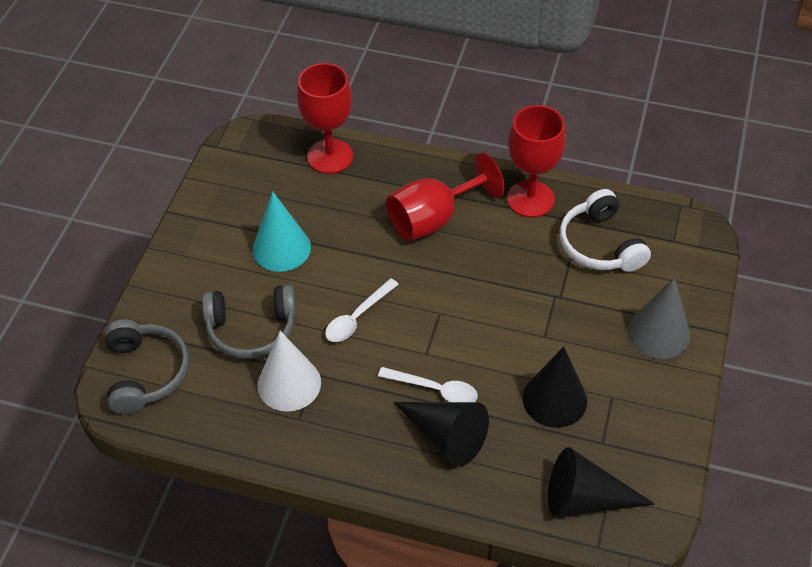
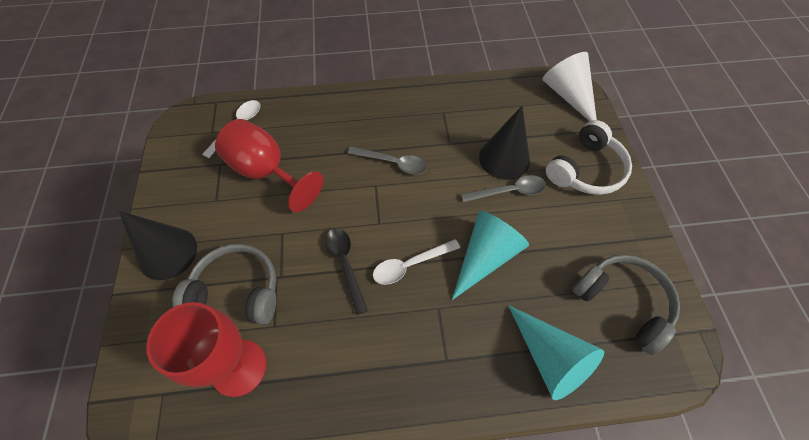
black cone: [394,402,489,467] [523,346,587,428] [548,447,655,516] = 3 -> [119,211,197,280] [479,106,530,180] = 2
black spoon: none = 0 -> [325,228,368,315] = 1
grey cone: [628,278,690,359] = 1 -> none = 0
grey spoon: none = 0 -> [348,146,427,174] [461,175,546,203] = 2
red goblet: [297,63,353,174] [386,153,505,241] [507,105,566,218] = 3 -> [146,302,267,397] [215,119,323,212] = 2
turquoise cone: [252,191,311,272] = 1 -> [452,211,529,300] [508,305,604,400] = 2

